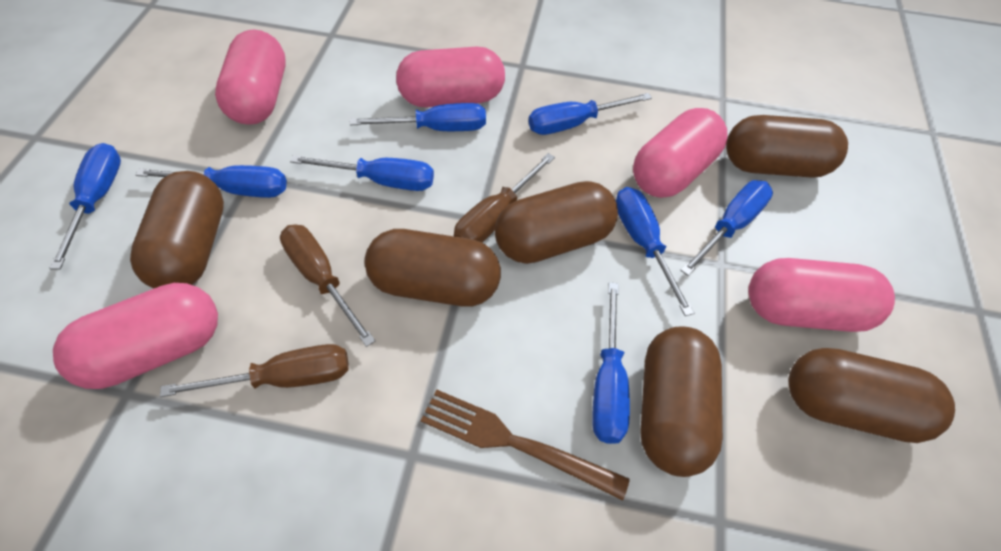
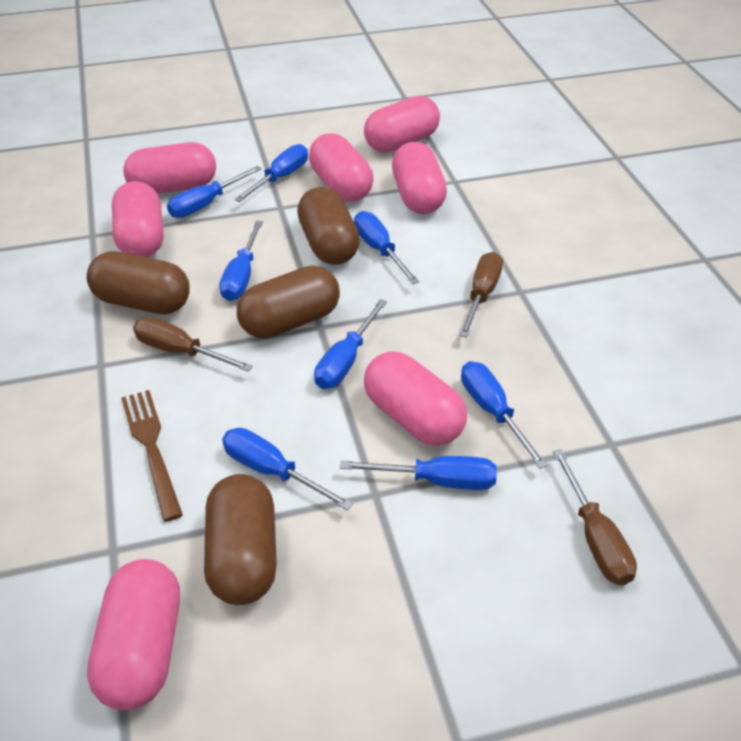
brown capsule: [130,171,224,288] [365,229,501,307] [495,181,618,264] [640,326,723,477] [726,115,848,178] [788,348,955,443] = 6 -> [87,251,190,314] [204,474,277,605] [237,265,340,339] [297,187,360,265] = 4
pink capsule: [53,283,218,389] [215,30,286,125] [396,47,505,107] [633,108,728,198] [748,258,895,332] = 5 -> [87,559,180,711] [112,181,164,257] [123,142,216,194] [309,133,373,202] [364,96,440,152] [364,351,467,446] [392,142,447,214] = 7

